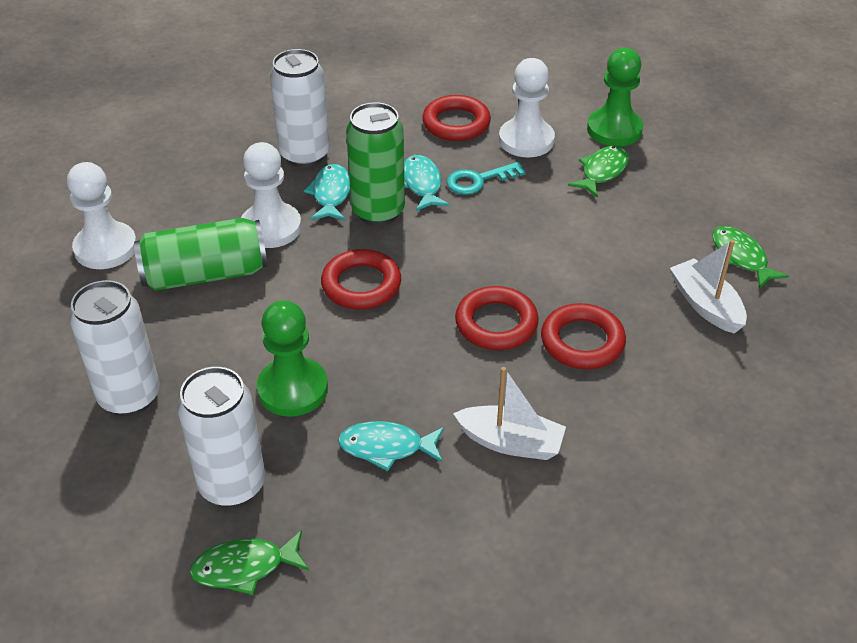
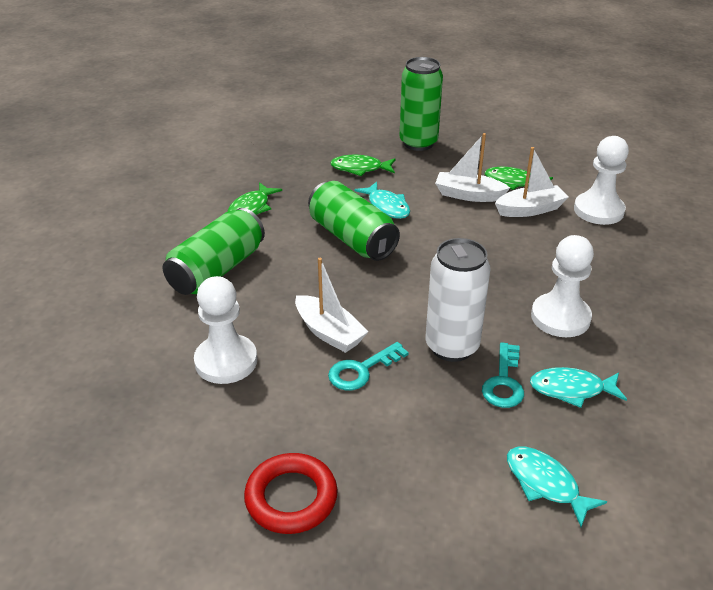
green can: [134,218,268,291] [346,102,405,225] = 2 -> [163,208,265,295] [308,181,400,261] [400,57,443,151] = 3
green pawn: [257,300,328,417] [587,48,643,146] = 2 -> none = 0
red ring: [321,249,401,309] [422,95,491,141] [455,286,539,350] [541,303,626,369] = 4 -> [244,453,338,534] = 1
turquoise key: [447,162,525,195] = 1 -> [328,342,409,390] [482,342,524,408] = 2
white boat: [453,367,566,460] [670,240,747,334] = 2 -> [295,258,368,353] [435,133,510,202] [495,147,568,217] = 3
white can: [70,280,160,416] [177,367,265,507] [270,49,330,167] = 3 -> [426,238,491,362] = 1

